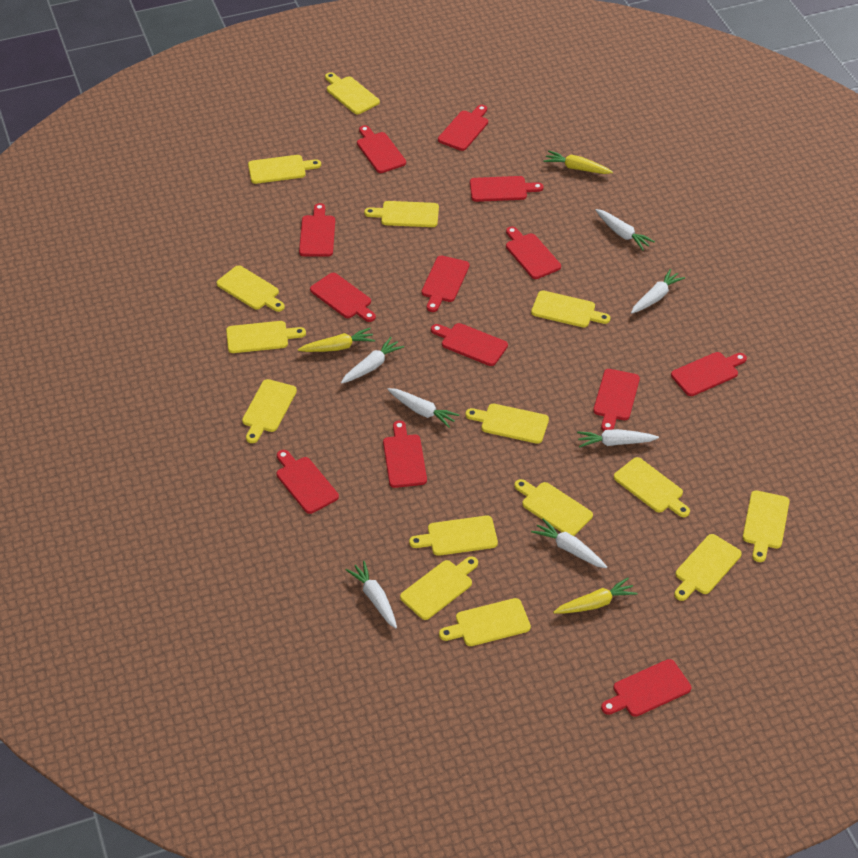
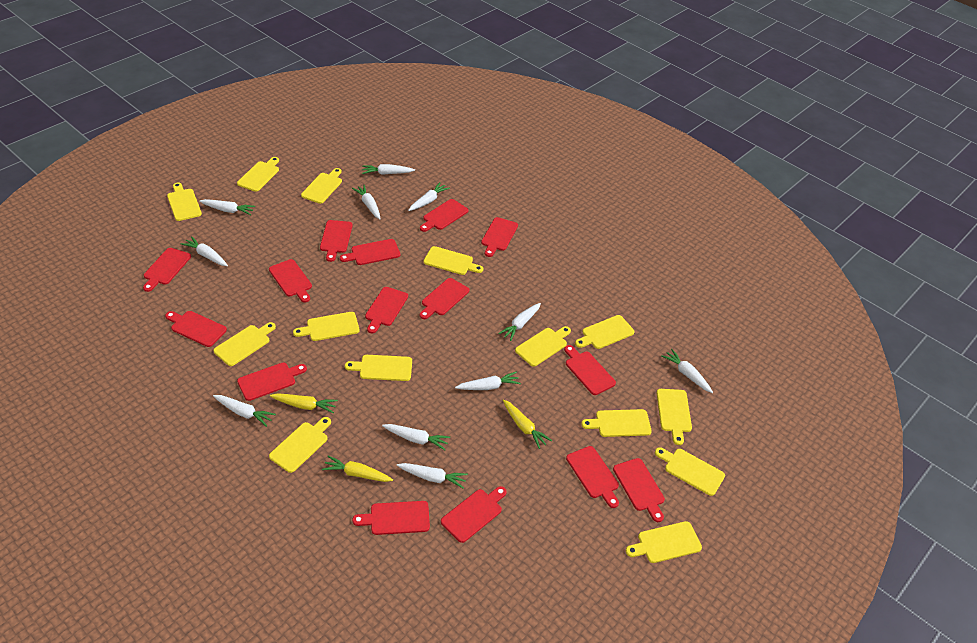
red cutting board: [276,450,339,514] [299,203,335,257] [310,273,376,322] [357,125,406,173] [383,421,427,488] [421,256,469,312] [431,323,508,366] [438,105,488,151] [470,176,544,202] [506,226,561,279] [593,369,640,431] [601,659,691,717] [671,352,747,396] = 13 -> [143,248,191,292] [165,311,227,347] [237,363,307,401] [269,259,312,303] [320,220,353,262] [340,239,400,265] [352,501,430,535] [365,287,408,333] [420,199,468,232] [420,278,469,319] [441,486,507,543] [481,217,518,257] [564,345,616,395] [566,446,619,508] [613,458,665,522] = 15
white carrot: [341,337,404,383] [346,561,397,628] [387,388,459,428] [531,519,607,568] [577,429,659,448] [595,209,655,250] [631,269,685,314] = 7 -> [181,236,228,266] [199,199,255,215] [213,395,276,427] [352,185,381,219] [362,164,415,175] [382,424,450,450] [397,463,468,489] [408,183,450,211] [455,372,521,390] [498,303,541,341] [661,349,713,393] = 11
yellow cutting board: [217,265,285,312] [226,321,306,353] [242,379,297,443] [248,155,321,184] [325,72,380,114] [364,201,439,227] [400,556,478,620] [409,516,498,556] [439,598,531,646] [465,404,549,444] [514,479,593,536] [531,291,611,327] [614,457,690,517] [674,534,742,601] [743,490,790,562] = 15 -> [167,183,202,221] [214,322,276,366] [237,157,279,192] [269,417,331,473] [293,312,360,341] [301,168,342,204] [345,355,412,381] [424,246,483,275] [515,326,571,367] [575,315,635,349] [581,409,652,437] [626,521,702,563] [655,447,725,496] [657,389,692,445] = 14

